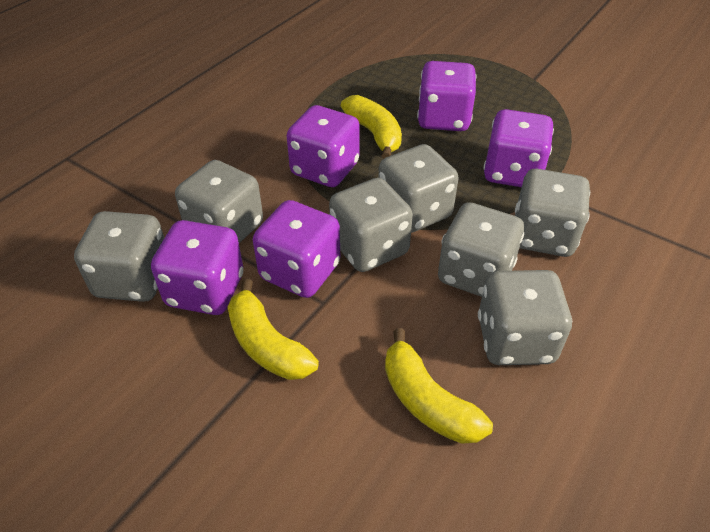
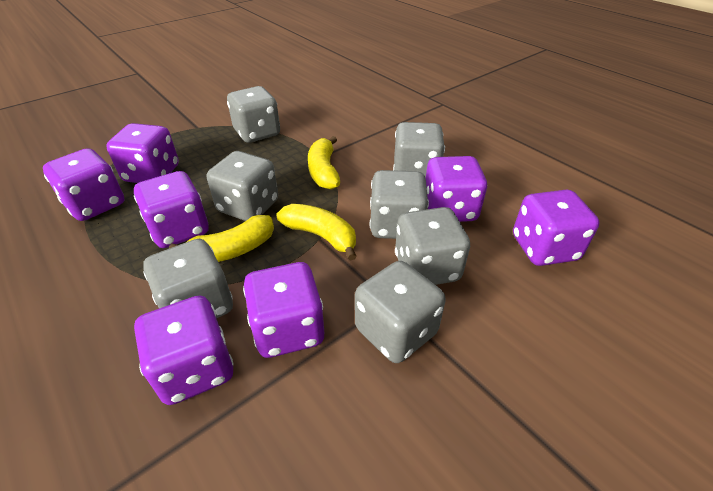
purple dice: [151,220,243,315] [253,200,340,298] [287,105,360,187] [417,61,476,131] [484,109,554,187] = 5 -> [43,148,124,221] [106,123,179,183] [134,171,209,248] [134,296,234,405] [243,262,324,358] [426,156,487,222] [513,190,600,266] = 7

